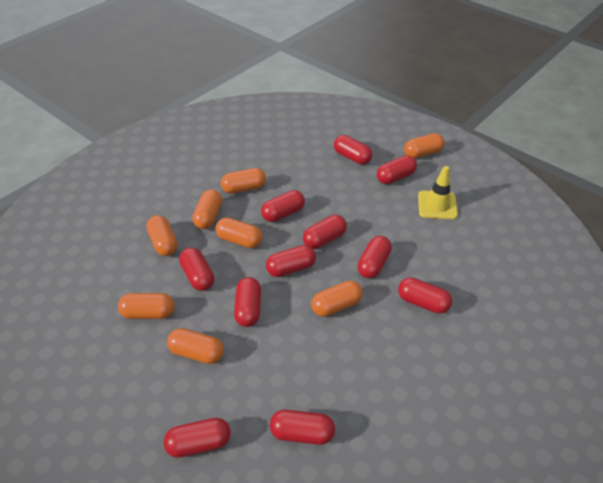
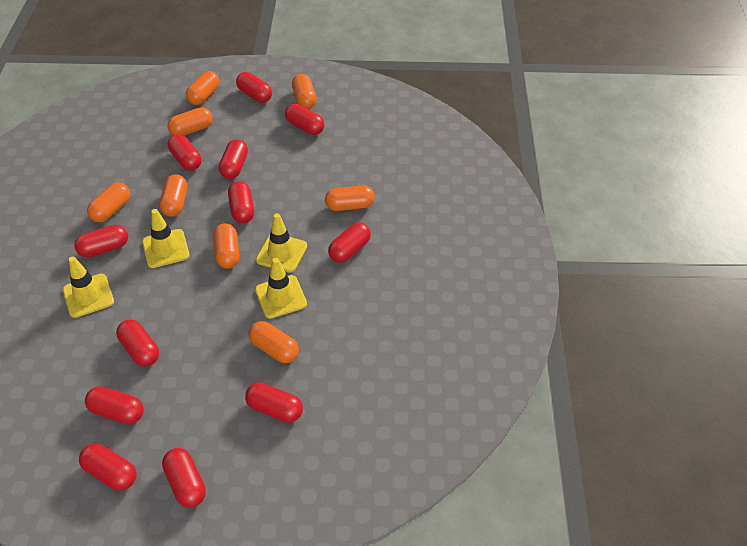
red capsule: [164,418,231,458] [179,248,214,291] [234,277,261,327] [261,190,305,222] [266,245,316,277] [270,410,335,445] [303,215,347,249] [334,135,372,164] [357,236,392,278] [377,155,417,184] [398,277,452,314] = 11 -> [74,225,128,258] [79,444,136,491] [85,386,144,424] [116,319,159,366] [162,448,206,508] [168,134,201,171] [219,139,248,179] [228,181,254,223] [236,72,272,103] [245,382,303,423] [285,104,325,135] [328,222,371,263] = 12
yellow traffic cone: [418,166,458,220] = 1 -> [63,257,114,318] [142,209,190,268] [255,258,307,319] [256,213,307,273] = 4

